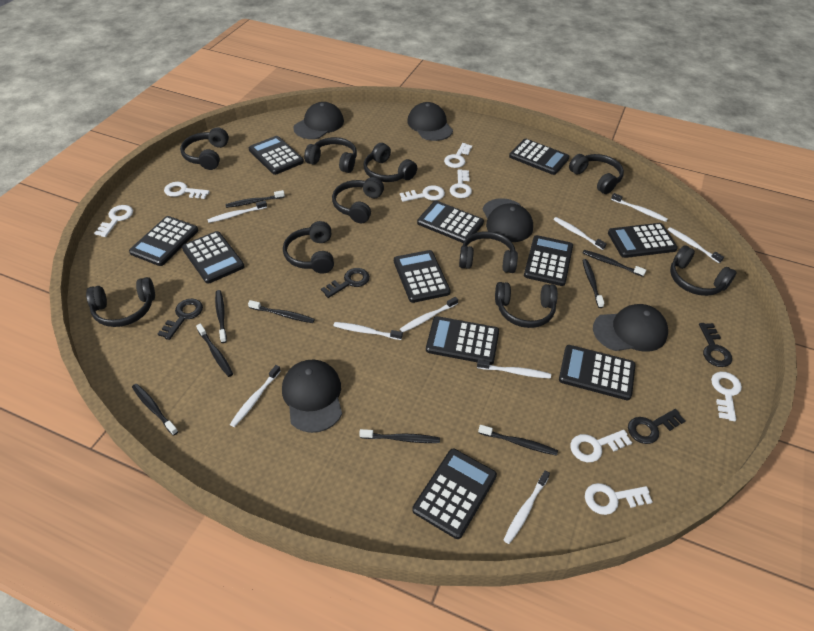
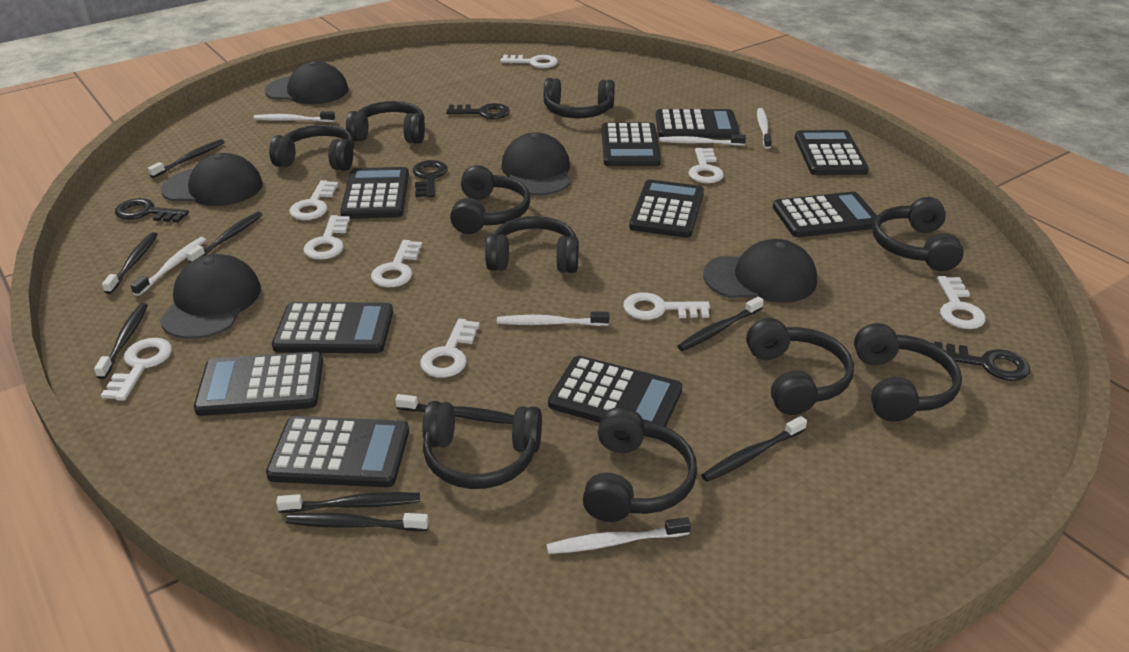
black calculator: [129,216,198,266] [182,231,245,284] [249,136,304,175] [394,250,451,303] [412,449,497,539] [417,201,484,243] [426,316,499,365] [509,139,570,175] [524,235,573,286] [559,345,636,400] [608,223,678,258] = 11 -> [194,352,323,416] [266,416,409,487] [272,302,393,353] [340,167,409,219] [548,356,682,427] [601,123,661,166] [629,180,704,238] [656,109,739,139] [773,192,881,237] [795,130,869,175] = 10
white key: [94,205,133,237] [164,182,210,199] [400,185,445,202] [444,143,472,168] [450,169,472,198] [570,430,632,462] [585,483,653,515] [711,372,742,421] = 8 -> [101,338,172,401] [290,180,338,220] [303,215,350,260] [371,240,422,287] [420,318,480,378] [500,55,558,68] [623,292,710,320] [688,148,724,183] [937,276,986,329] = 9
white toothbrush: [207,201,267,223] [230,365,281,427] [333,322,403,340] [400,297,458,332] [477,360,551,379] [504,470,550,544] [553,217,607,250] [611,193,668,222] [667,227,724,263] = 9 -> [130,237,206,296] [253,111,335,122] [497,311,609,326] [547,517,691,554] [659,134,746,146] [757,108,772,149] = 6

